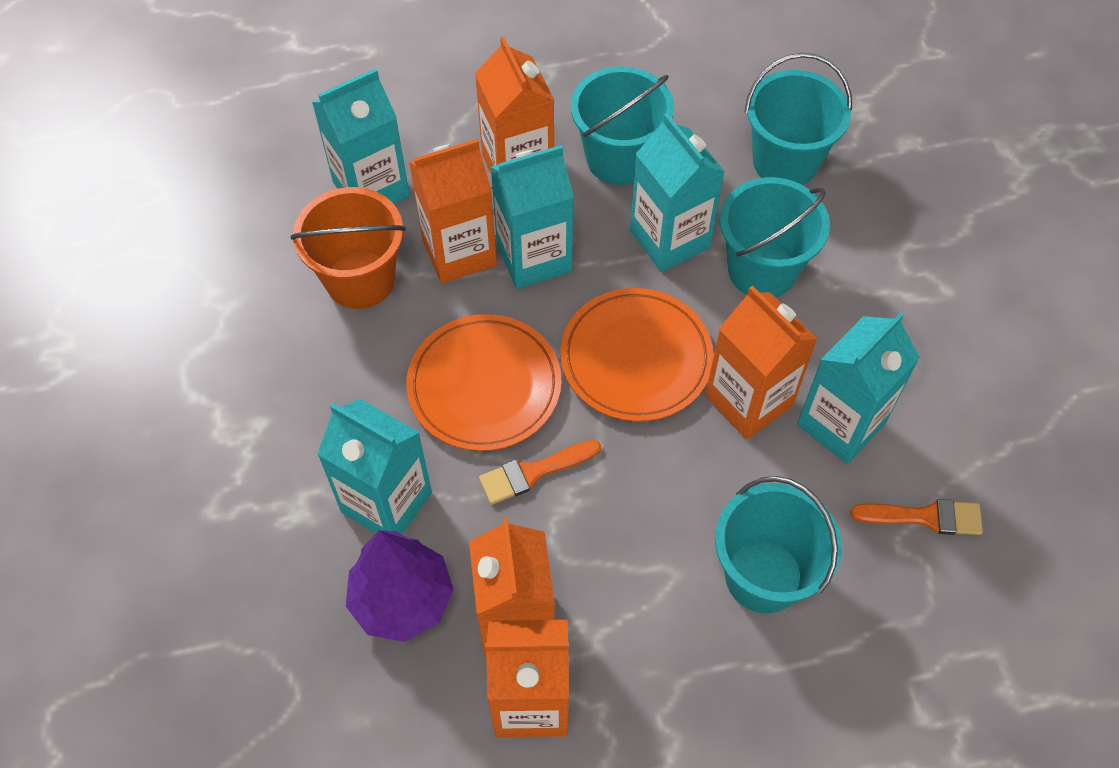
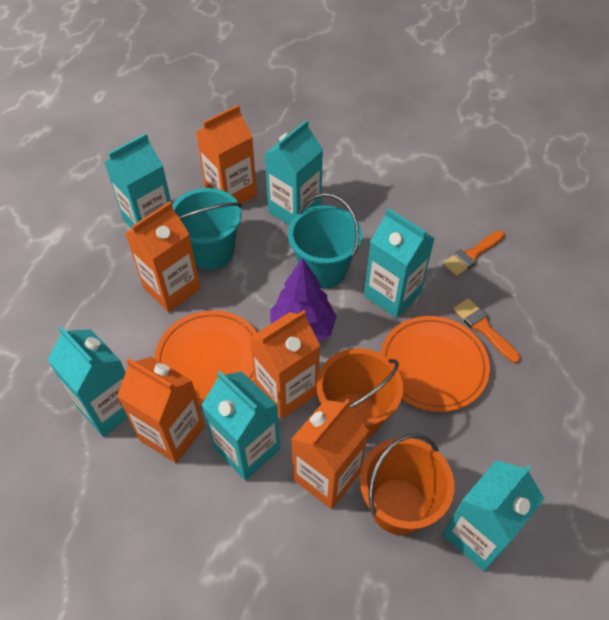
orange bucket: [290,187,406,309] = 1 -> [316,348,403,438] [360,433,455,535] = 2
turquoise bucket: [571,66,674,185] [715,476,842,613] [720,177,830,298] [745,53,852,185] = 4 -> [172,188,241,270] [288,193,362,289] = 2
turquoise carton: [312,68,410,204] [317,399,432,534] [490,145,574,289] [630,113,725,272] [797,312,920,464] = 5 -> [48,326,128,437] [104,133,171,229] [202,371,280,481] [265,120,323,225] [364,208,435,318] [443,460,544,571] = 6

